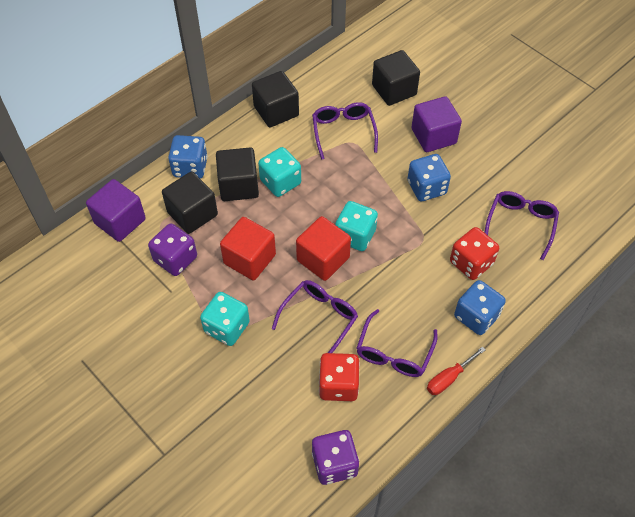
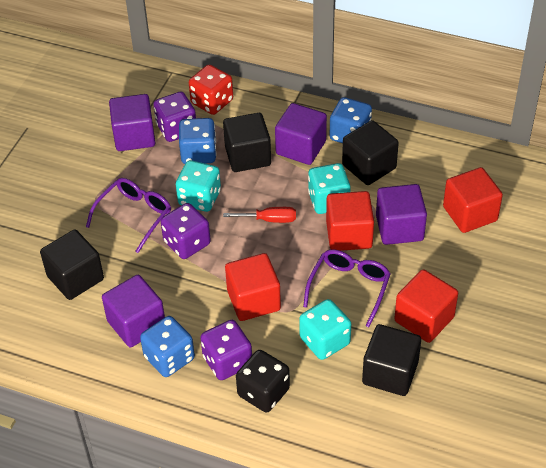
black dice: none = 0 -> [236,350,290,412] = 1
purple cube: [86,179,146,242] [412,96,462,152] = 2 -> [102,275,165,347] [109,94,155,151] [275,103,327,165] [376,184,427,245] = 4
purple dice: [148,223,197,276] [312,430,359,485] = 2 -> [153,92,196,142] [161,203,211,259] [200,320,252,380] = 3
purple glasses: [272,280,358,353] [312,102,378,160] [356,309,438,377] [485,191,559,260] = 4 -> [86,178,171,253] [303,250,391,327] = 2
red cube: [220,217,276,280] [296,216,351,281] = 2 -> [225,253,281,321] [326,191,374,251] [394,269,458,343] [443,167,503,233] = 4
red dice: [319,353,360,401] [450,227,499,280] = 2 -> [189,65,233,115] = 1

